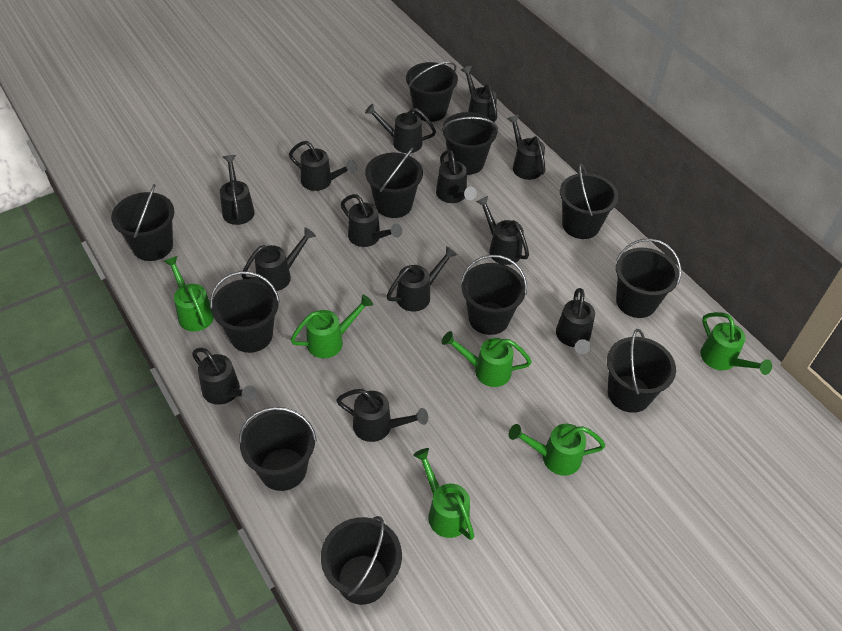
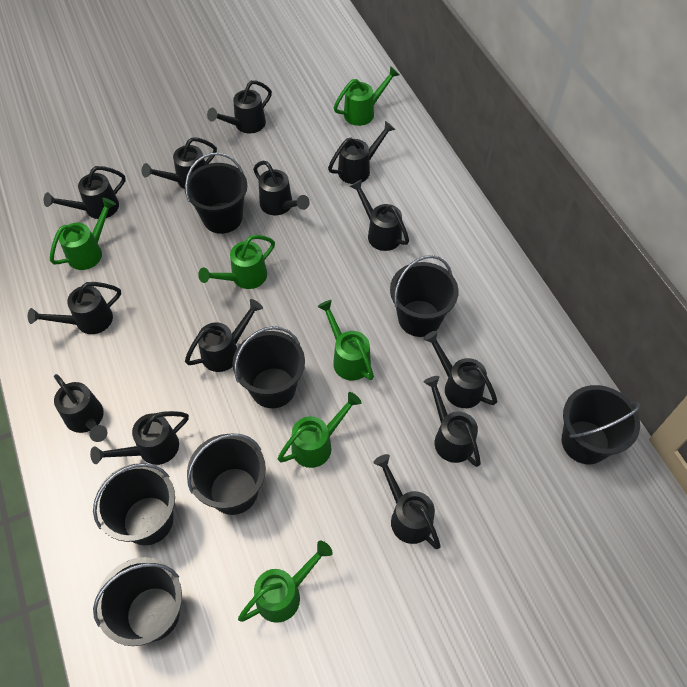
black bucket: [111,184,174,261] [210,271,280,353] [239,407,317,491] [321,516,402,605] [365,148,423,218] [406,62,458,122] [441,112,498,175] [461,255,527,335] [560,164,619,239] [607,329,676,413] [616,238,681,318] = 11 -> [93,463,175,545] [93,557,182,646] [184,153,247,234] [187,434,266,515] [233,326,305,408] [390,255,459,337] [562,385,640,464] = 7

